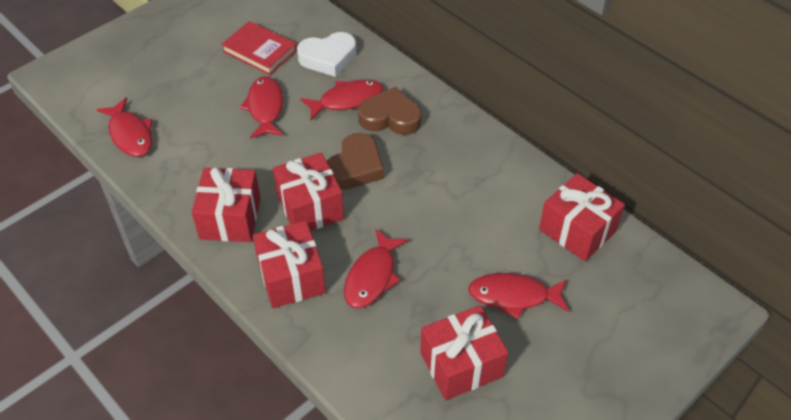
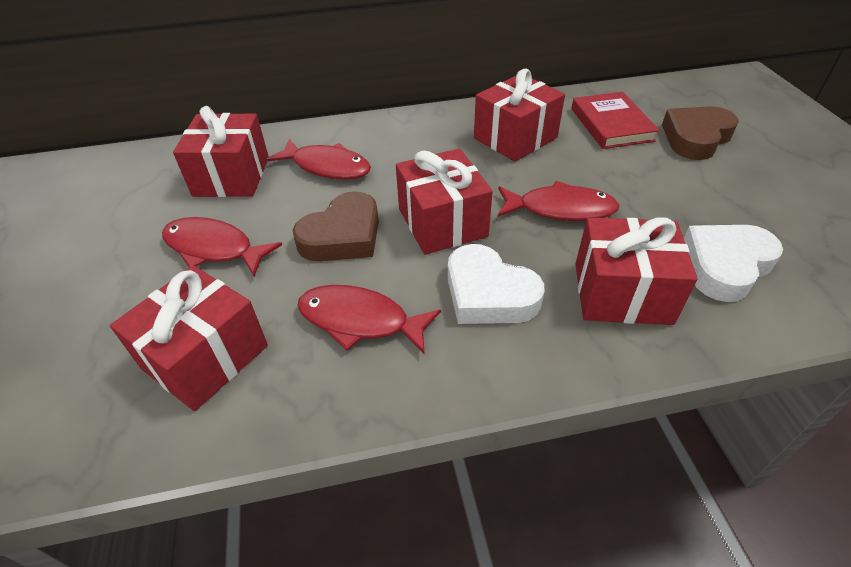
red fish: [96,98,152,157] [240,76,283,138] [300,79,384,120] [344,229,408,308] [468,273,569,319] = 5 -> [162,217,282,277] [266,139,371,179] [297,285,441,355] [498,181,619,221] = 4
white heart: [297,32,356,77] = 1 -> [448,244,544,324] [684,225,783,302] = 2

